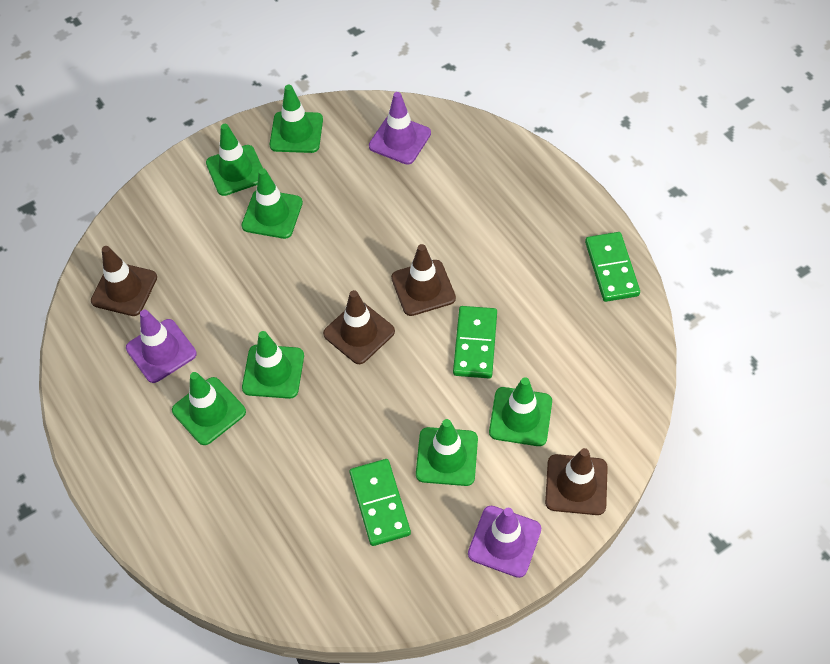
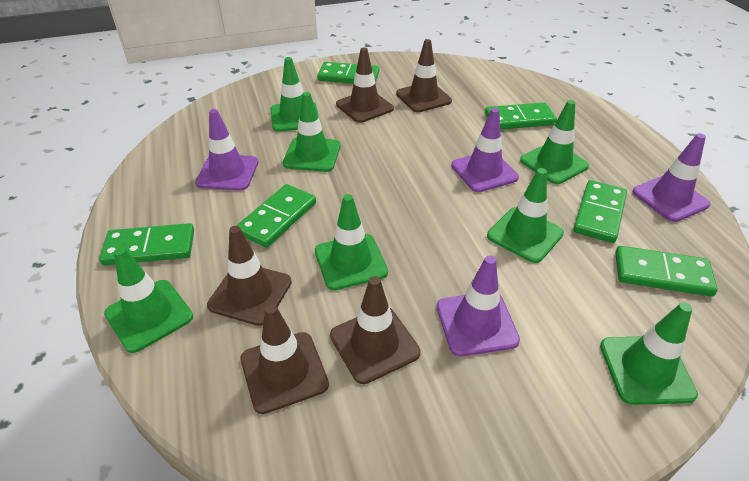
brown traffic cone: [91,246,157,316] [323,290,395,364] [391,244,456,316] [545,448,608,515] = 4 -> [207,226,292,326] [240,304,329,414] [330,276,420,384] [336,48,394,123] [396,39,452,112] = 5
green domino: [350,459,411,546] [453,306,497,378] [585,232,640,302] = 3 -> [99,223,194,265] [236,184,316,248] [317,62,379,84] [485,102,557,129] [573,180,627,243] [615,246,718,296] = 6
purple traffic cone: [126,310,197,383] [369,92,431,165] [468,506,541,578] = 3 -> [195,109,258,191] [437,255,520,357] [451,108,519,192] [632,133,711,222] = 4

